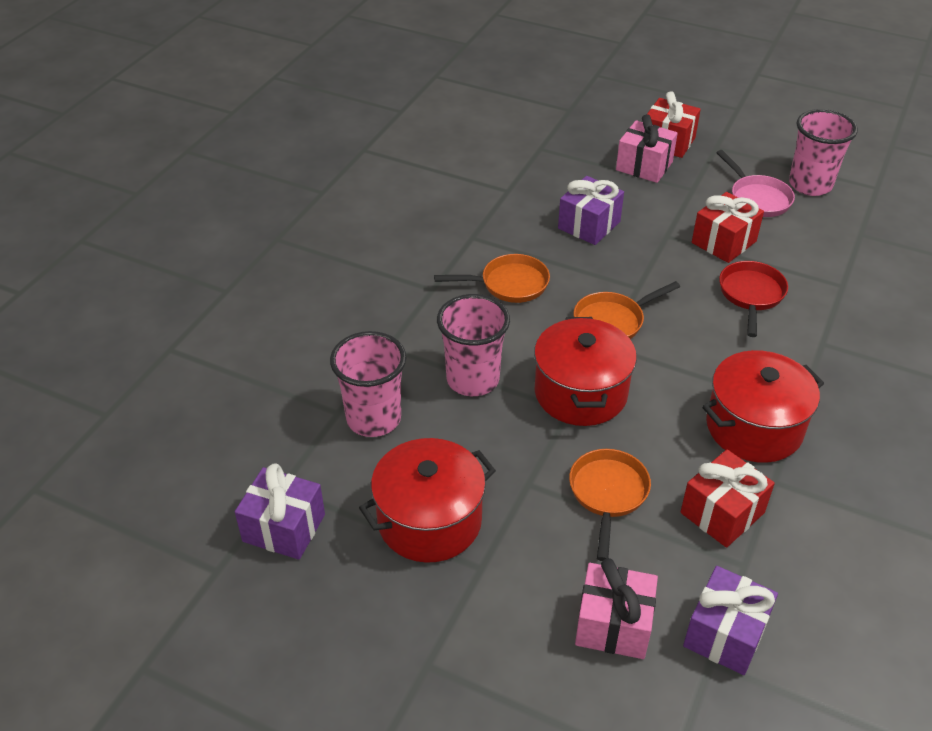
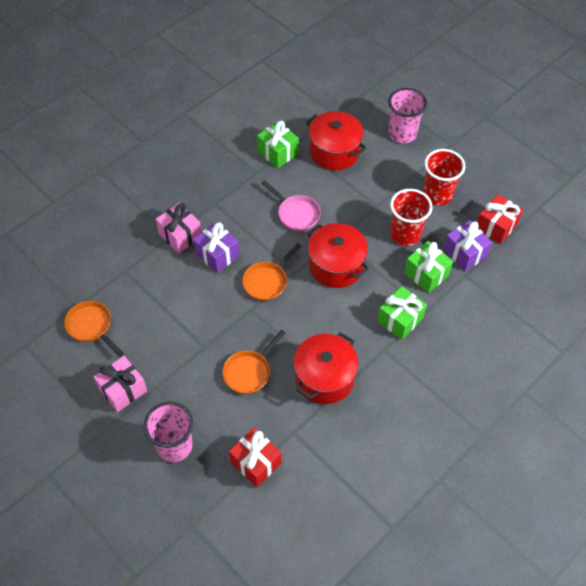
green gift: none = 0 -> [257,121,299,168] [377,286,427,340] [404,241,453,293] = 3
pink cup: [330,331,406,437] [437,294,510,396] [789,109,858,196] = 3 -> [144,402,193,462] [388,88,427,143] = 2
purple gift: [235,463,325,560] [558,176,624,245] [683,566,778,675] = 3 -> [193,222,240,273] [443,221,492,271] = 2
red cup: none = 0 -> [390,189,433,246] [423,149,465,206] = 2
red gift: [647,91,701,158] [680,449,775,548] [692,192,764,263] = 3 -> [229,428,282,487] [477,194,523,244] = 2
red pan: [719,261,788,337] = 1 -> none = 0

